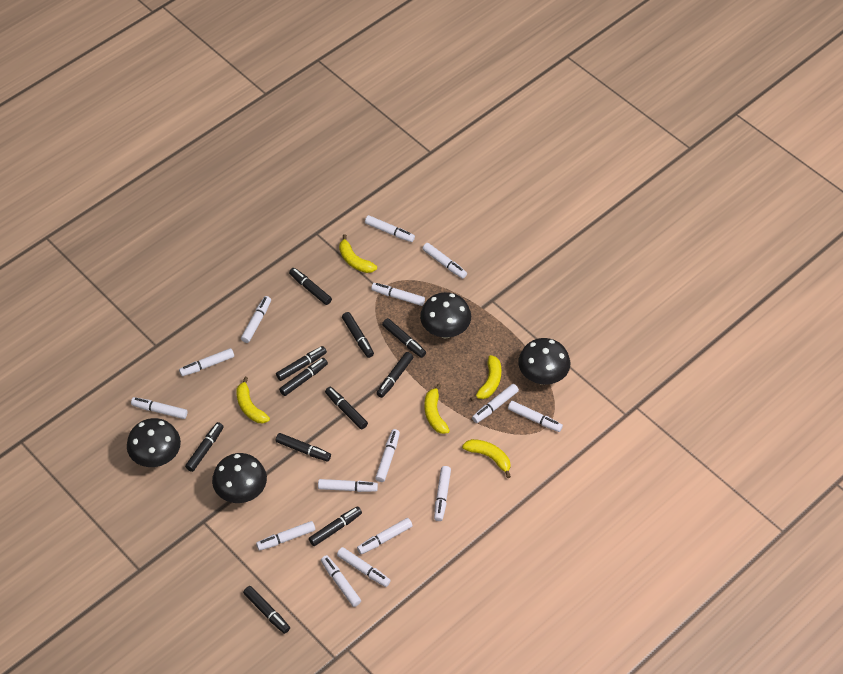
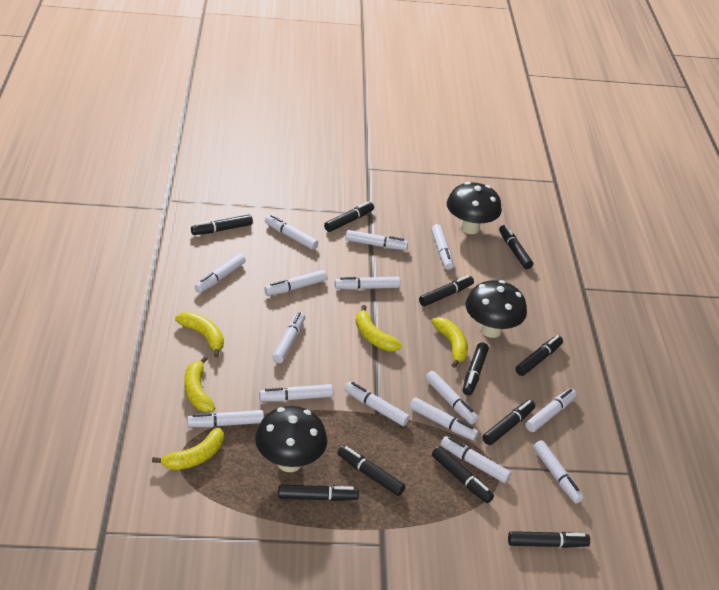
black mushroom: [127,418,181,467] [212,453,267,503] [420,292,471,338] [518,338,570,385] = 4 -> [255,406,327,472] [447,182,502,234] [465,280,527,338] = 3

